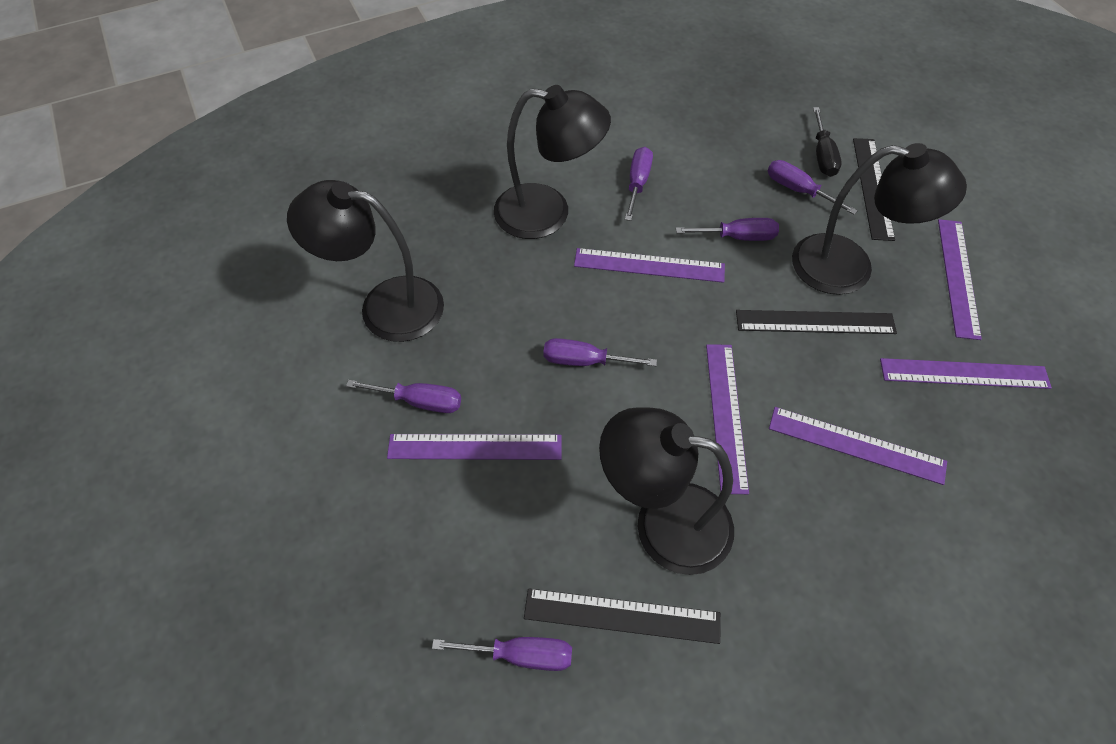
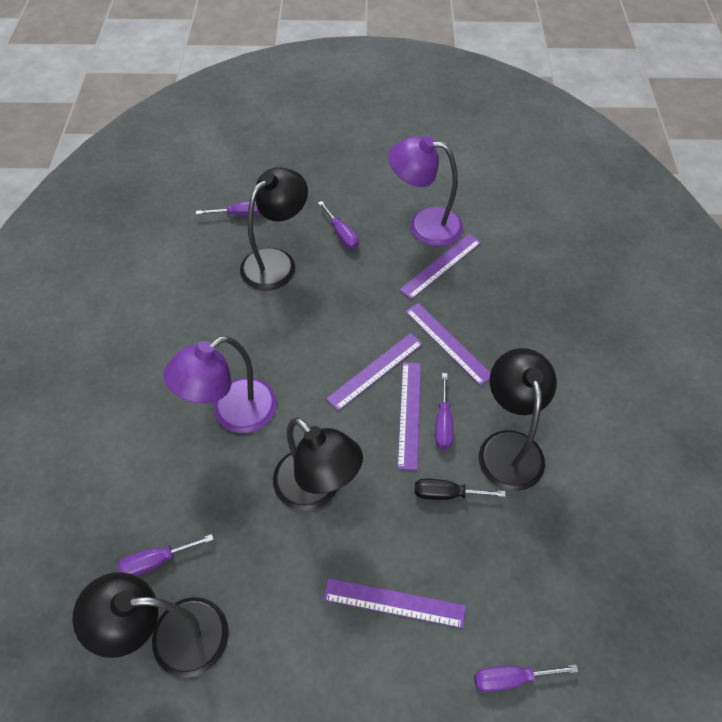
black ruler: [524,588,721,644] [736,310,897,334] [853,138,895,241] = 3 -> none = 0
purple lamp: none = 0 -> [163,336,277,433] [388,136,463,246] = 2
purple ruler: [387,434,562,460] [574,248,725,283] [706,344,749,494] [769,407,947,485] [880,358,1052,389] [938,219,982,340] = 6 -> [323,578,466,628] [326,333,423,411] [397,362,421,470] [399,234,481,300] [405,303,490,386] = 5
purple screwdriver: [346,380,461,413] [432,637,572,671] [543,338,657,366] [625,147,653,221] [676,218,779,241] [768,160,858,215] = 6 -> [117,534,214,576] [196,200,261,216] [318,201,359,249] [435,373,454,449] [474,665,578,692] = 5

